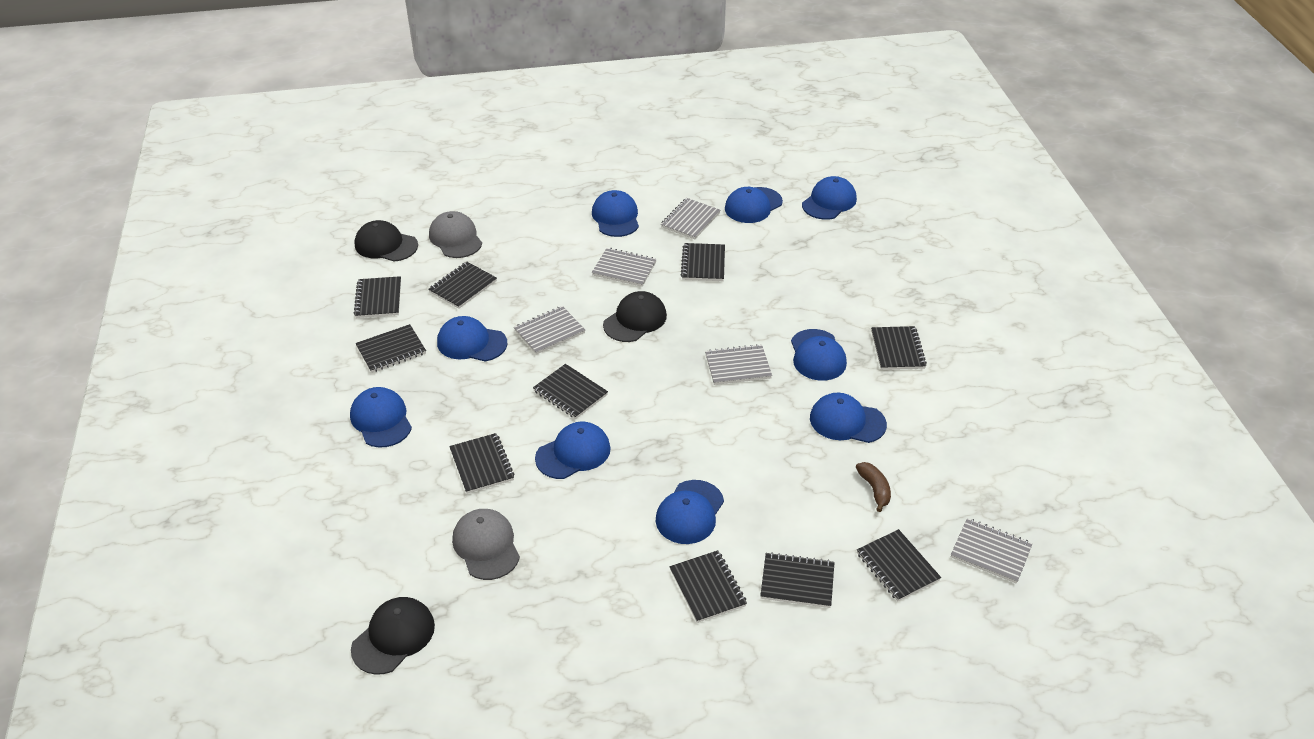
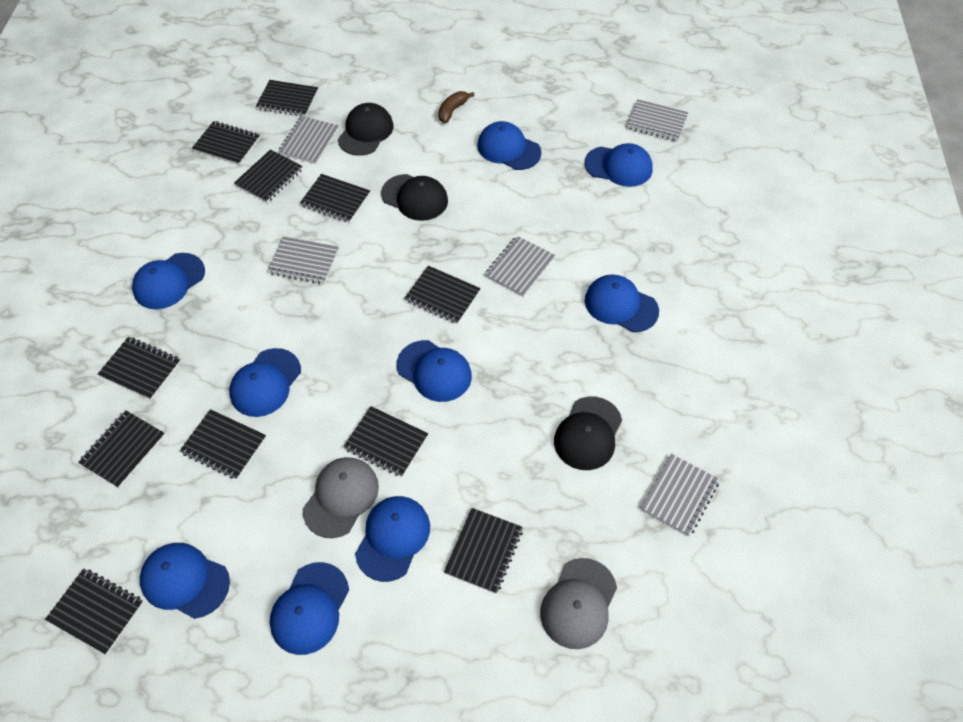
black notebook: [353,276,401,318] [356,324,426,373] [428,262,497,309] [449,433,514,494] [533,364,608,419] [670,550,747,623] [681,243,725,281] [760,552,835,608] [857,529,941,601] [871,326,927,370] = 10 -> [45,568,144,655] [78,410,165,488] [98,337,181,400] [180,409,266,479] [192,121,260,165] [234,149,303,203] [256,80,318,117] [300,174,370,223] [343,406,428,477] [405,266,481,324] [444,508,523,594] = 11

